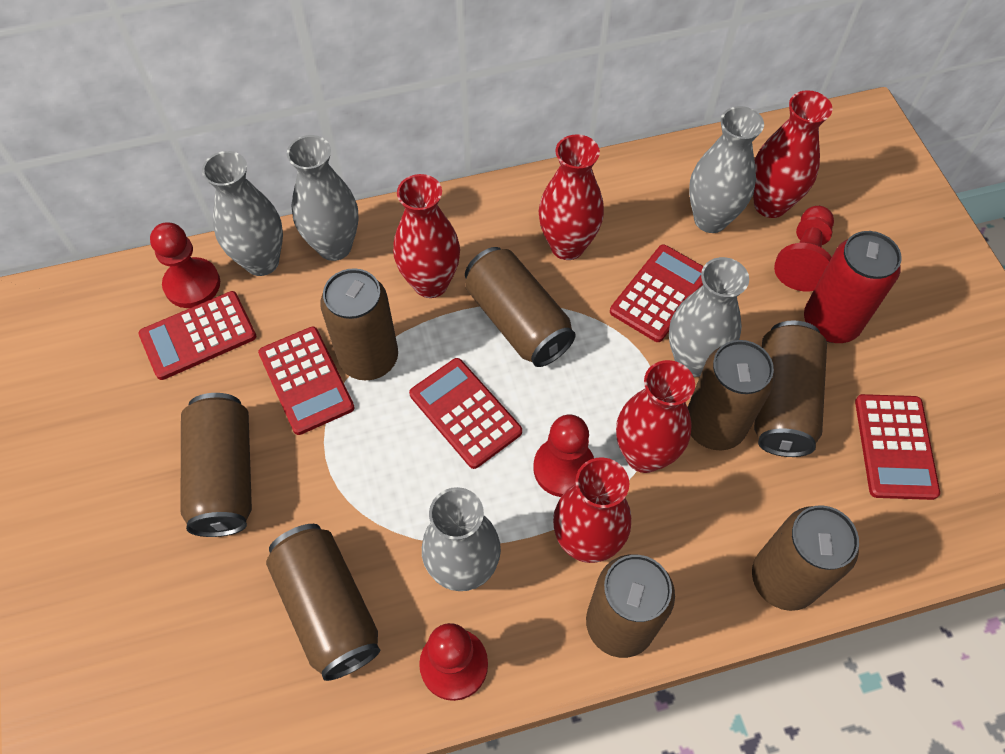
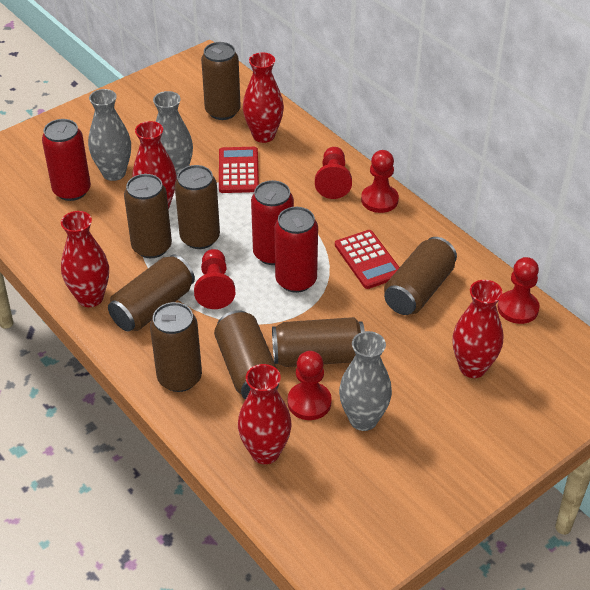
grey vase: [202,151,283,276] [287,135,358,261] [422,487,501,591] [669,257,749,377] [689,106,764,233] = 5 -> [88,89,131,181] [153,91,193,180] [339,331,392,431] = 3
red calculator: [139,291,256,380] [258,327,355,435] [409,358,522,469] [610,244,704,342] [855,394,940,500] = 5 -> [219,147,259,193] [335,230,400,289] = 2
red can: [804,231,902,343] = 1 -> [42,119,91,201] [251,180,294,265] [274,207,318,293] = 3
red pawn: [150,222,220,308] [419,623,488,701] [533,415,594,497] [774,206,834,291] = 4 -> [194,249,235,309] [287,351,332,420] [315,147,352,199] [361,150,399,213] [497,257,540,324] = 5

